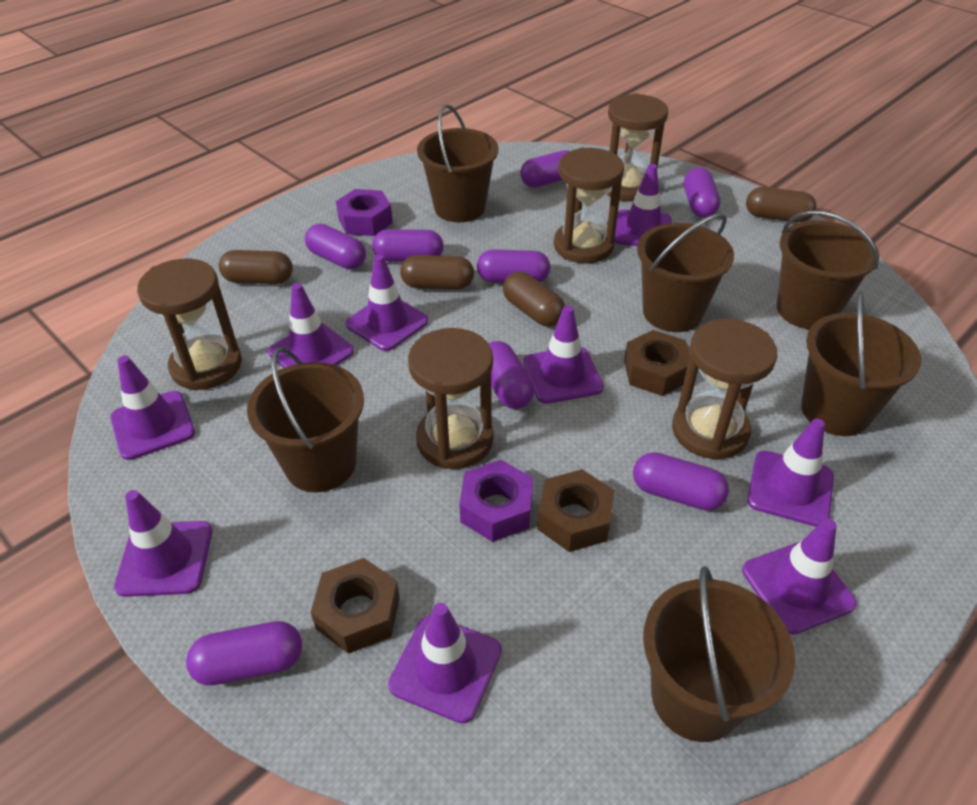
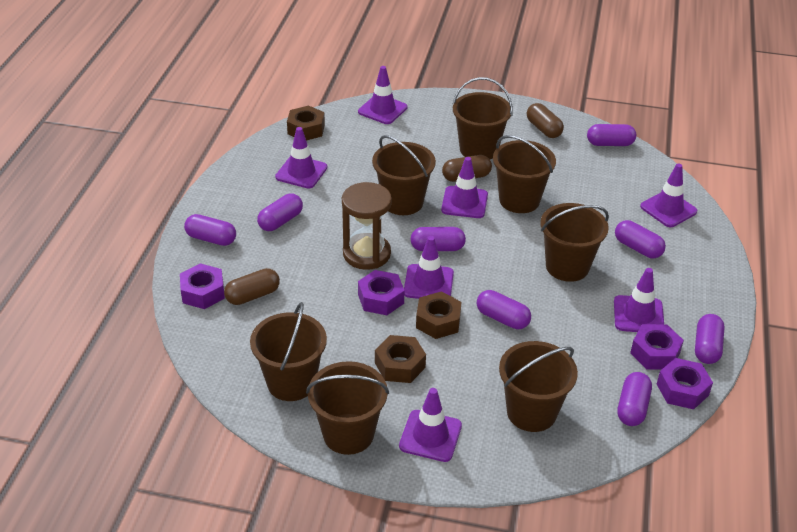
brown bucket: [247,347,364,492] [417,104,499,222] [637,213,734,332] [643,566,795,742] [777,210,879,329] [801,291,921,436] = 6 -> [250,302,327,401] [306,361,389,455] [372,135,436,215] [453,77,513,159] [493,135,556,213] [499,341,578,432] [540,203,609,282] = 7
brown capsule: [219,250,293,284] [400,255,474,289] [503,272,565,326] [746,187,817,222] = 4 -> [224,268,280,305] [442,155,492,182] [527,103,564,138] = 3
brown hourglass: [137,259,242,390] [408,328,493,469] [554,148,624,264] [608,93,668,202] [672,319,777,460] = 5 -> [342,182,392,270] = 1
purple nut: [336,189,393,236] [459,460,533,542] = 2 -> [180,263,225,309] [358,270,405,315] [630,324,684,370] [657,358,713,409] = 4
purple traffic cone: [110,356,195,460] [114,490,212,597] [268,283,354,368] [346,254,428,351] [388,603,502,724] [523,306,604,404] [615,164,672,246] [742,519,857,635] [747,419,834,527] = 9 -> [275,127,327,189] [358,66,407,124] [399,388,462,462] [404,236,454,299] [441,157,488,218] [614,268,664,332] [640,163,698,227] = 7

